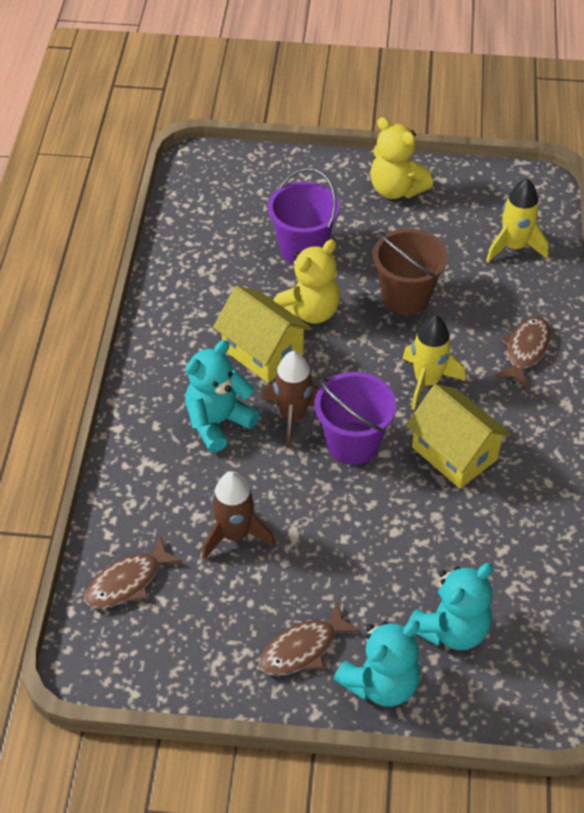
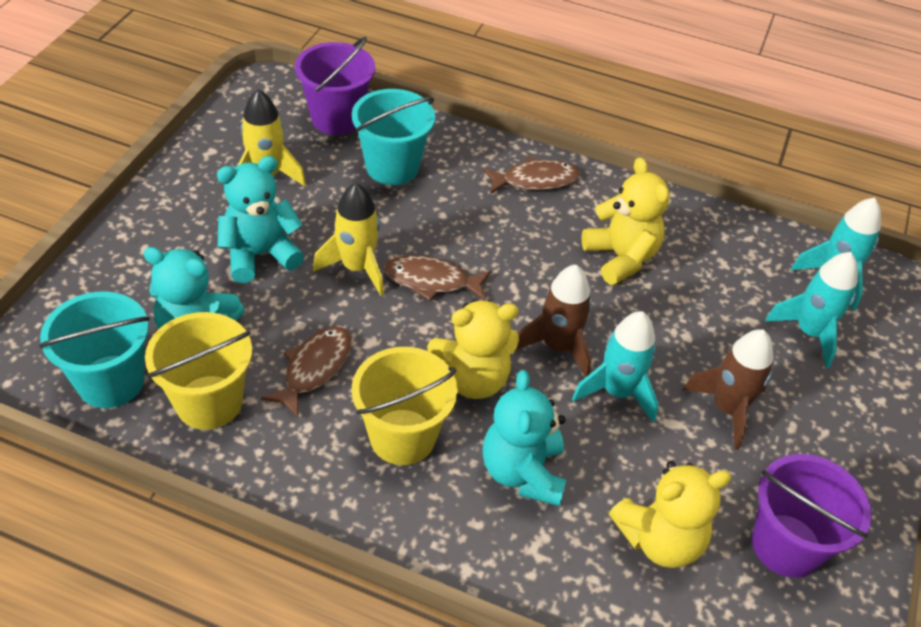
brown bucket: [373,228,448,315] = 1 -> none = 0
turquoise bucket: none = 0 -> [39,291,150,408] [352,89,435,185] = 2
turquoise rocket: none = 0 -> [572,311,659,423] [765,252,858,368] [791,197,881,311] = 3
yellow bucket: none = 0 -> [145,312,252,430] [352,347,458,465] = 2
yellow house: [213,286,312,383] [406,384,511,489] = 2 -> none = 0
yellow teddy bear: [273,239,340,324] [370,117,433,199] = 2 -> [427,300,519,399] [581,157,670,285] [609,461,732,568] = 3

